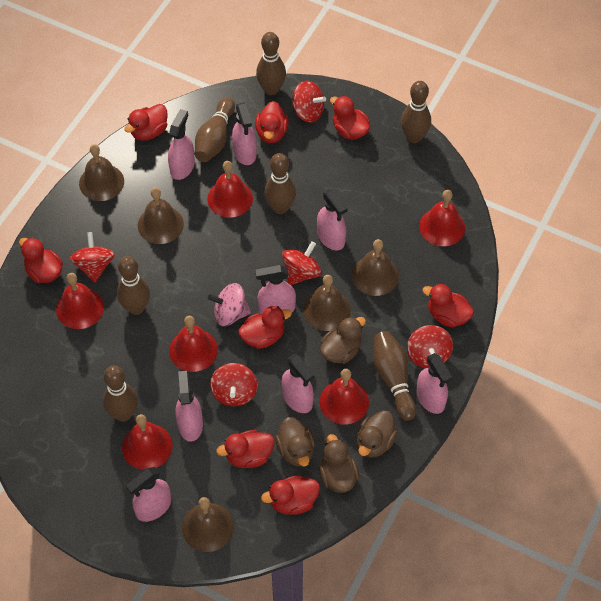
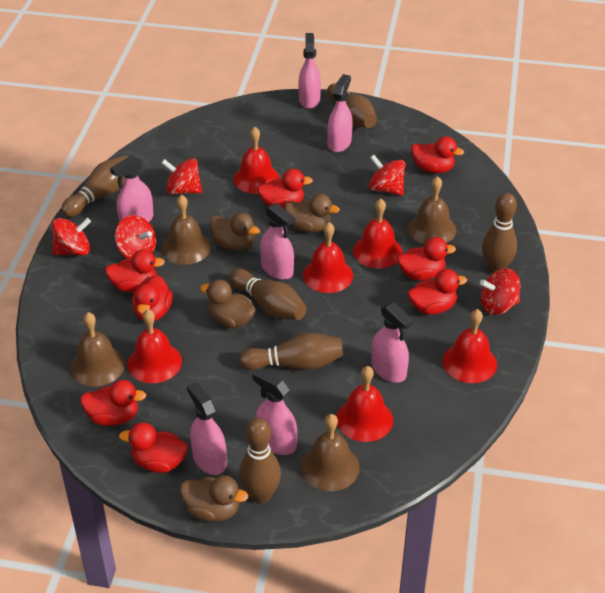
brown bell: [79,144,124,201] [138,187,184,244] [182,497,234,552] [303,275,351,331] [352,239,399,296] = 5 -> [70,312,125,386] [162,195,211,265] [300,414,360,491] [408,176,456,244] = 4
brown bowling pin: [103,365,138,421] [117,256,150,315] [195,97,235,162] [256,32,286,95] [264,153,296,214] [373,331,416,421] [401,81,431,143] = 7 -> [61,155,128,217] [229,268,307,320] [239,333,343,370] [239,418,281,504] [327,83,377,128] [482,193,517,274] = 6
pink spinning top: [208,283,251,326] = 1 -> none = 0
pink spray bottle: [126,467,171,522] [168,109,195,180] [176,371,203,442] [232,103,257,165] [255,265,296,313] [281,354,315,413] [317,189,348,250] [417,353,452,414] = 8 -> [110,156,154,222] [187,382,227,475] [252,369,297,455] [260,203,295,280] [298,33,321,109] [327,74,353,152] [371,302,414,383] = 7

